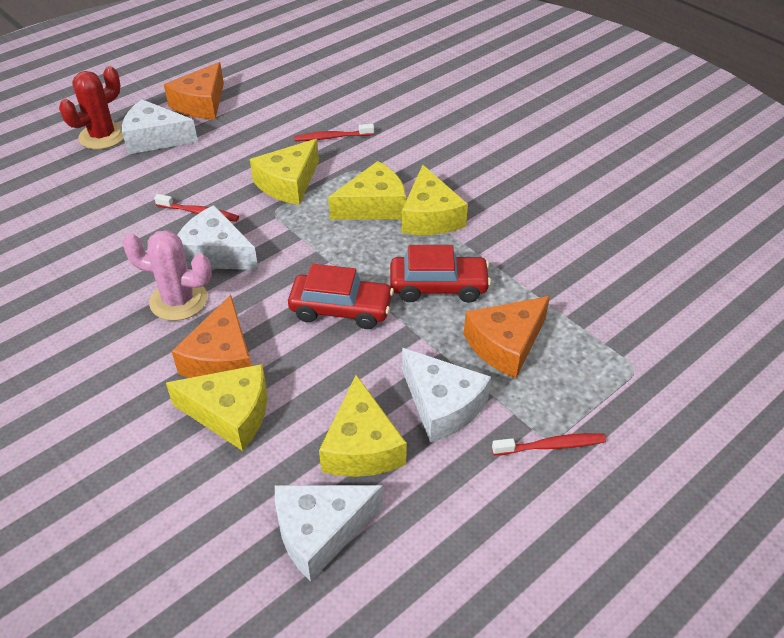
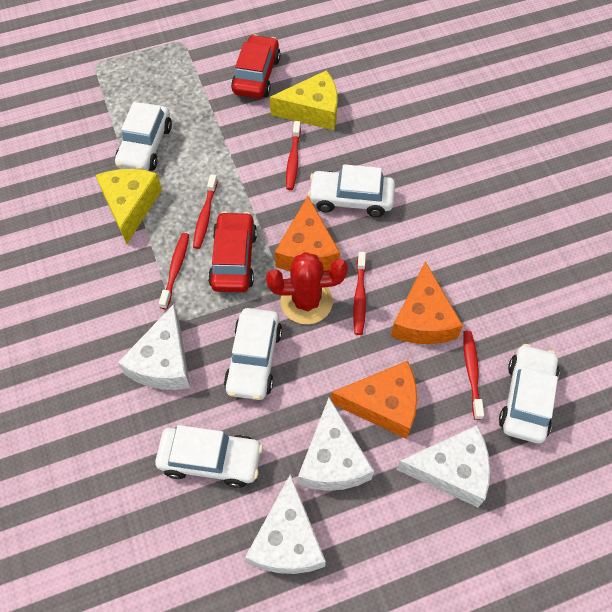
pink cactus: [123,230,212,321] = 1 -> none = 0
red toothbrush: [154,194,239,222] [294,124,374,141] [492,433,606,455] = 3 -> [159,233,189,309] [193,174,218,249] [286,121,301,190] [353,252,366,335] [463,330,484,420] = 5
white car: none = 0 -> [115,102,172,171] [155,425,263,488] [224,308,282,400] [308,164,395,217] [499,344,559,443] = 5
yellow cheese: [166,364,267,451] [250,139,319,205] [319,375,407,477] [328,161,406,220] [402,165,468,235] = 5 -> [96,169,162,244] [270,70,338,130] = 2

